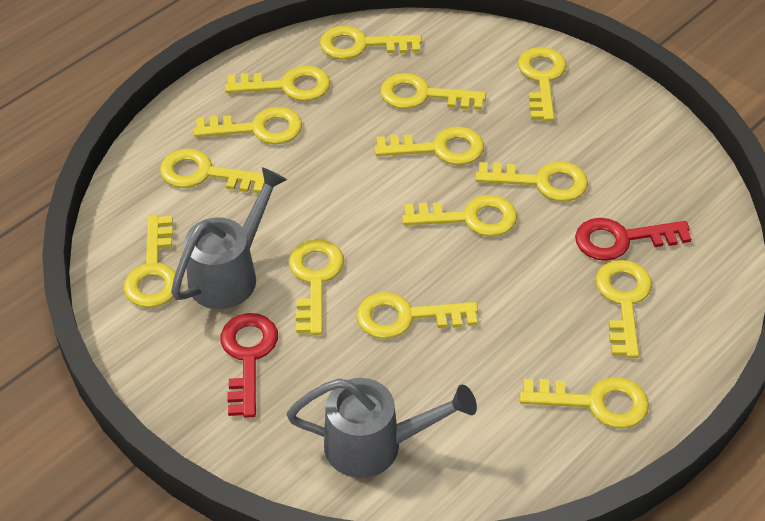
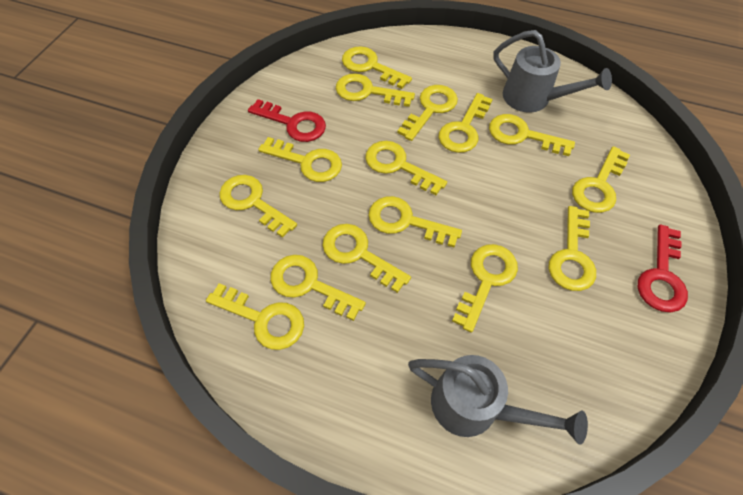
yellow key: [124,215,176,308] [160,148,265,194] [194,107,302,144] [225,66,331,101] [289,239,344,335] [320,26,422,59] [356,292,478,339] [375,127,484,165] [380,73,486,110] [402,195,517,237] [475,161,588,202] [518,47,567,121] [520,377,649,429] [596,260,652,358] = 14 -> [206,283,304,350] [219,175,297,238] [258,137,342,182] [270,255,366,321] [322,224,411,293] [336,73,415,107] [342,46,412,89] [365,141,447,195] [369,196,462,247] [397,85,458,141] [439,93,493,153] [452,244,518,332] [489,114,575,156] [549,206,596,291] [572,146,630,213] = 15

